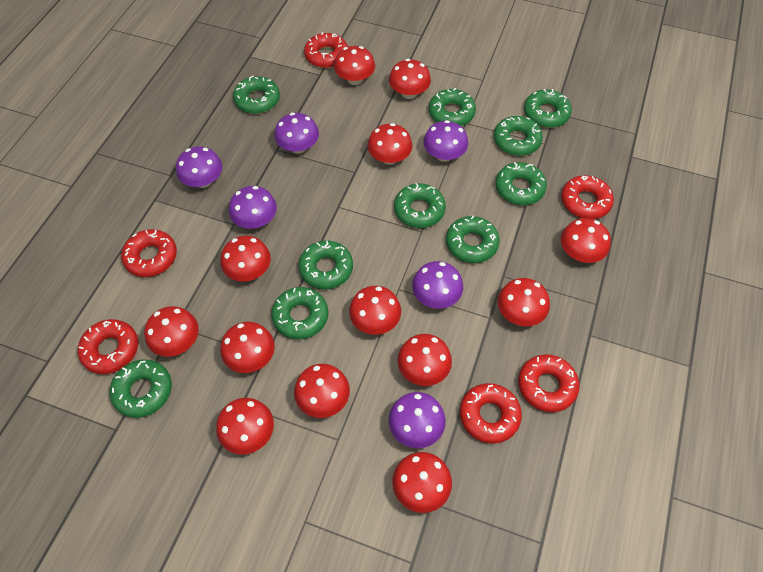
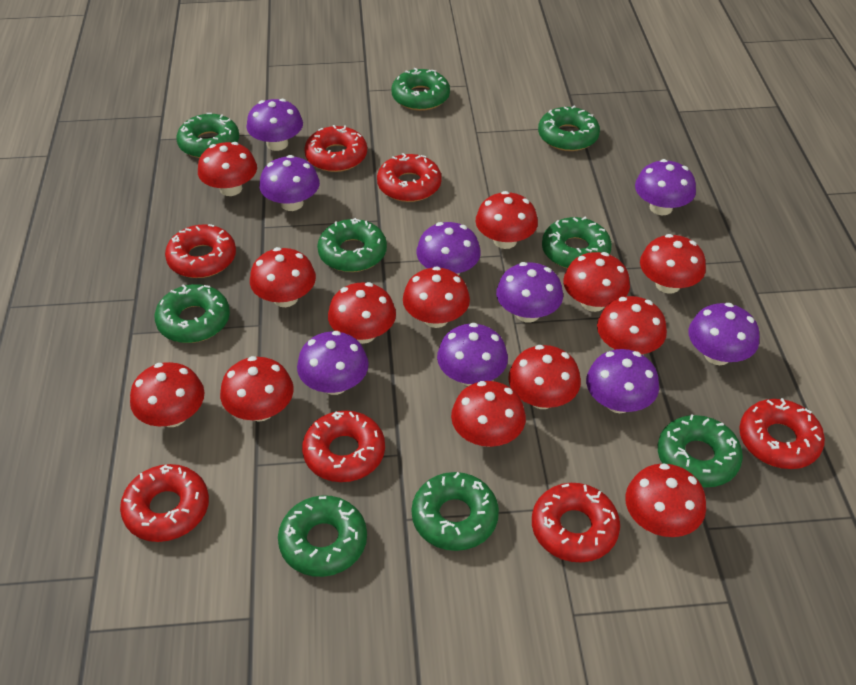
green donut: [109,360,172,418] [233,76,280,114] [271,287,328,339] [298,241,353,289] [394,183,446,228] [429,88,476,126] [446,216,500,263] [494,116,543,156] [495,162,547,205] [524,89,572,128] = 10 -> [155,284,230,343] [177,113,239,158] [278,495,367,577] [317,218,387,272] [391,68,450,111] [412,472,499,551] [538,106,600,151] [542,217,612,269] [658,414,743,487] = 9
purple mushroom: [176,146,223,188] [229,186,277,229] [274,113,319,154] [389,392,446,448] [412,261,463,309] [423,120,468,162] = 6 -> [246,99,303,151] [259,155,320,211] [297,331,369,395] [416,222,481,275] [437,323,508,386] [496,262,563,323] [586,349,659,413] [635,159,696,215] [689,303,759,365] = 9
red donut: [78,319,138,374] [121,229,177,277] [304,32,348,68] [460,383,522,444] [518,354,580,412] [561,175,614,219] = 6 -> [120,464,209,542] [165,224,236,278] [302,411,385,482] [304,125,367,172] [377,153,442,202] [532,483,620,562] [739,398,825,469] = 7

